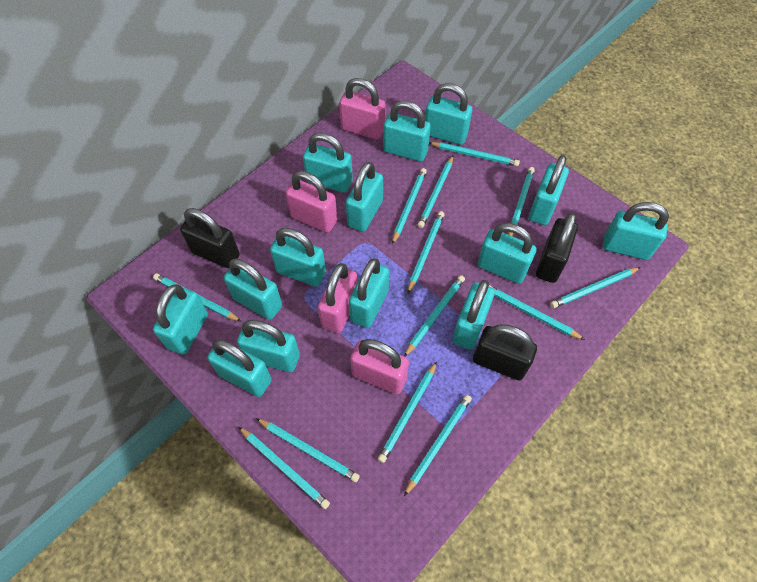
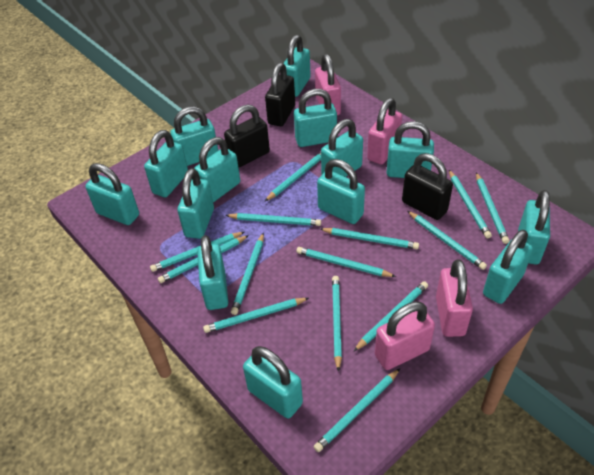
turquoise pencil: [153,273,242,322] [239,427,330,509] [256,418,360,482] [378,362,437,463] [392,168,427,245] [404,275,465,356] [404,395,472,496] [408,211,444,294] [418,156,453,228] [429,142,520,166] [489,285,585,340] [508,167,535,236] [550,267,641,308] = 13 -> [150,232,244,272] [158,235,249,283] [203,298,309,333] [225,213,321,226] [231,233,264,315] [265,152,321,201] [296,247,396,277] [314,369,400,452] [320,228,419,249] [332,276,342,372] [354,281,428,351] [408,211,487,270] [449,170,492,238] [476,172,509,244] = 14

